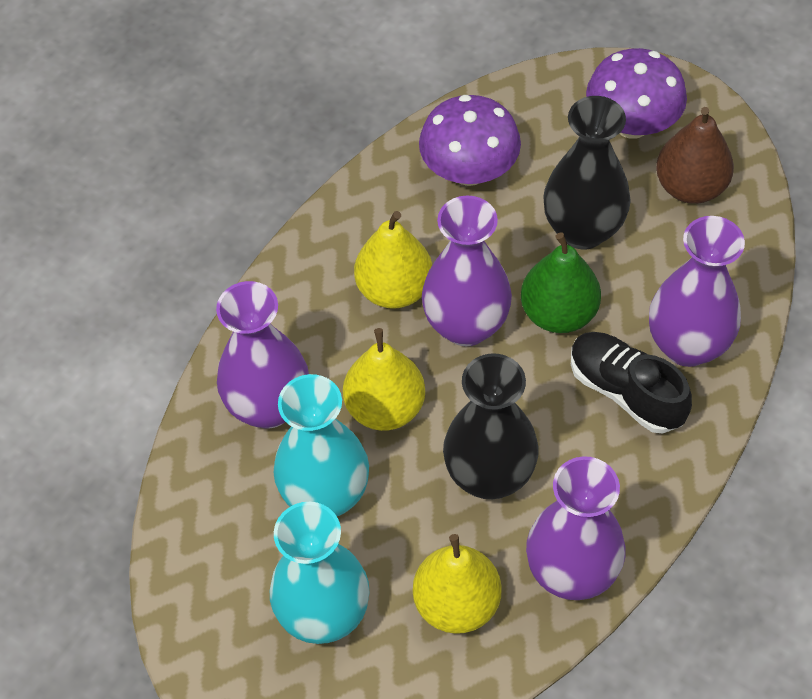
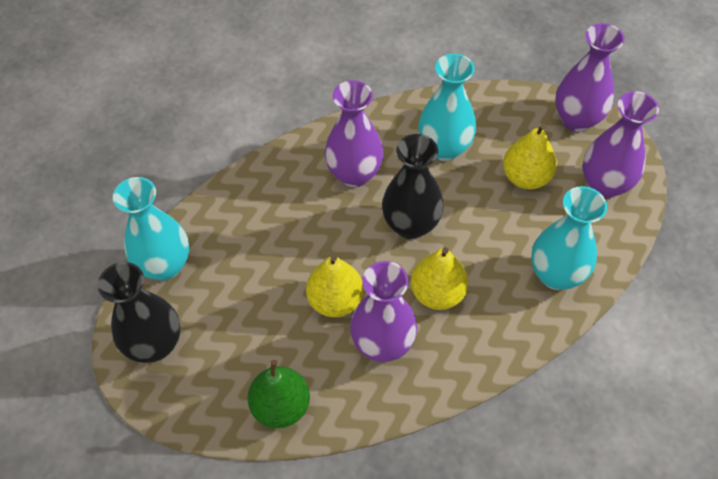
black shoe: [571,332,692,433] = 1 -> none = 0
brown pear: [656,107,734,204] = 1 -> none = 0
purple mushroom: [419,95,521,186] [586,48,687,139] = 2 -> none = 0
turquoise vase: [270,502,369,644] [273,374,369,516] = 2 -> [113,177,189,280] [418,53,476,161] [531,186,607,290] = 3

